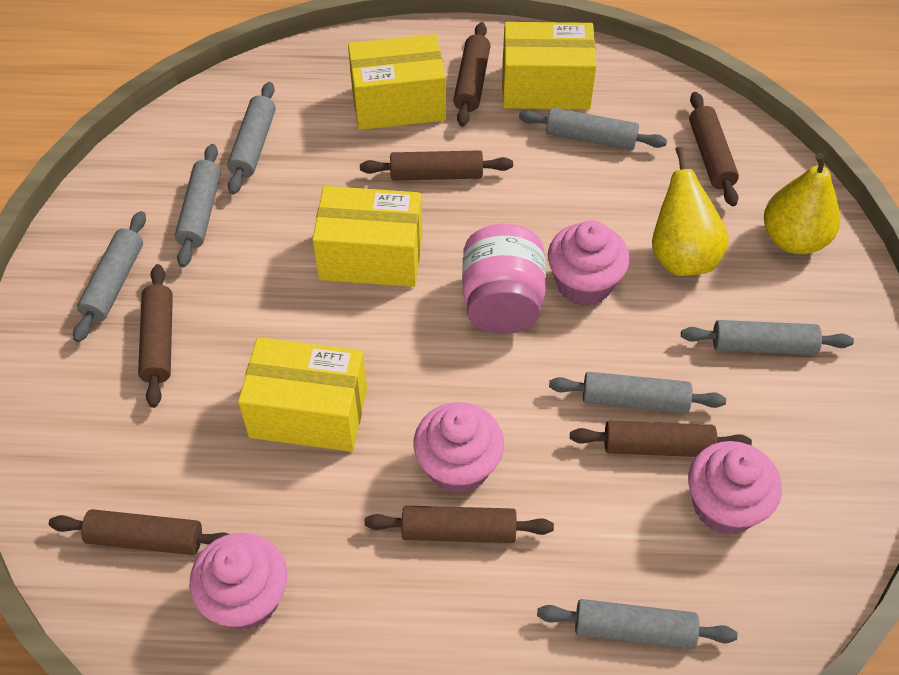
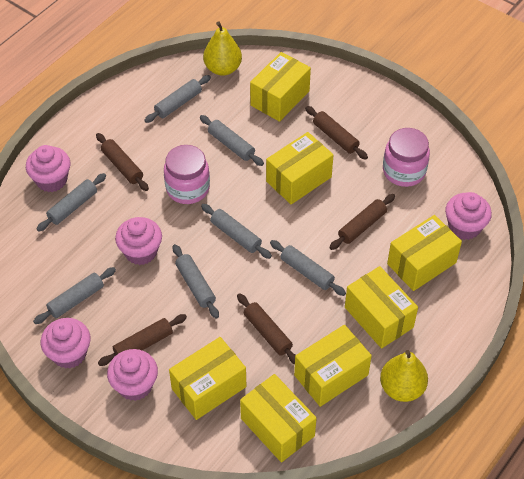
brown rolling pin: [49,509,229,555] [138,264,173,408] [360,150,513,180] [365,506,554,543] [453,22,491,126] [570,421,752,457] [689,92,739,206] = 7 -> [96,133,149,191] [98,314,187,366] [237,293,295,364] [305,106,368,160] [330,194,395,250] = 5
pink cupcake: [189,533,287,631] [413,402,504,494] [548,220,629,306] [688,441,782,535] = 4 -> [26,145,70,192] [41,318,91,369] [107,349,158,401] [115,217,162,265] [445,192,492,240] = 5
pink jar: [462,224,546,334] = 1 -> [164,145,210,204] [383,128,430,187] = 2
yellow box: [238,337,367,452] [312,186,422,287] [348,34,446,130] [502,22,596,110] = 4 -> [169,337,246,420] [240,374,317,463] [250,52,311,122] [266,132,333,204] [294,325,372,407] [345,266,418,349] [387,215,462,291] = 7

